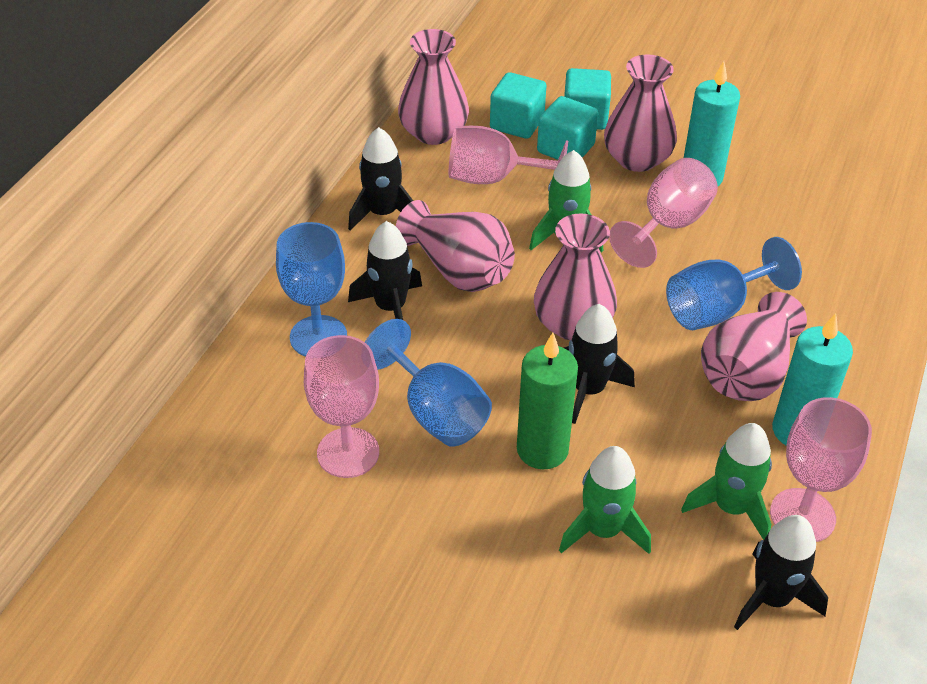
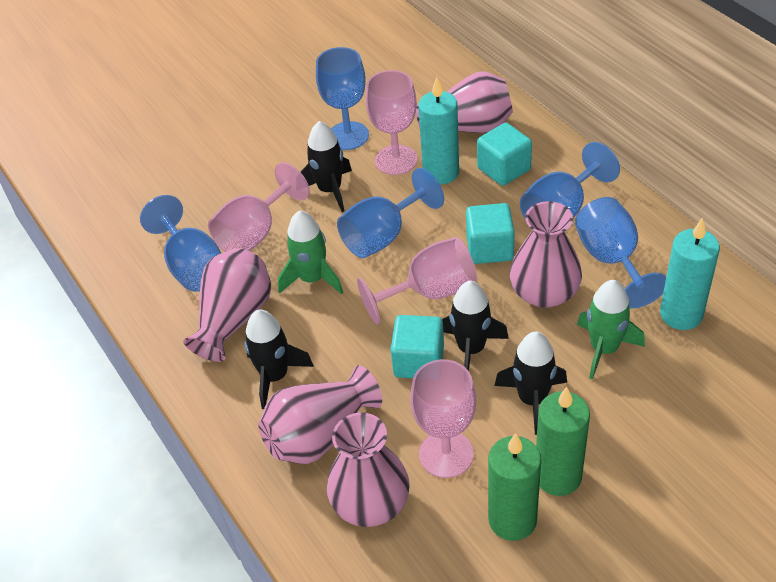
blue goblet: [276,222,347,356] [365,319,492,447] [666,237,802,330] = 3 -> [140,195,221,292] [316,47,369,150] [337,168,444,258] [520,142,620,220] [575,197,666,309] = 5
green candle: [517,333,578,469] = 1 -> [488,433,541,541] [536,387,590,496] = 2
green rocket: [529,150,603,252] [559,446,651,554] [681,423,772,540] = 3 -> [278,210,343,294] [577,280,645,380] = 2

